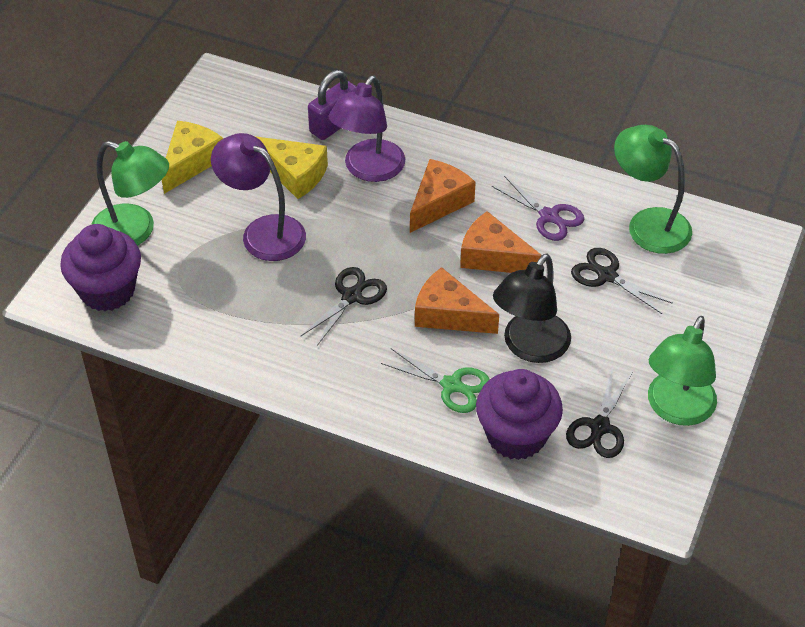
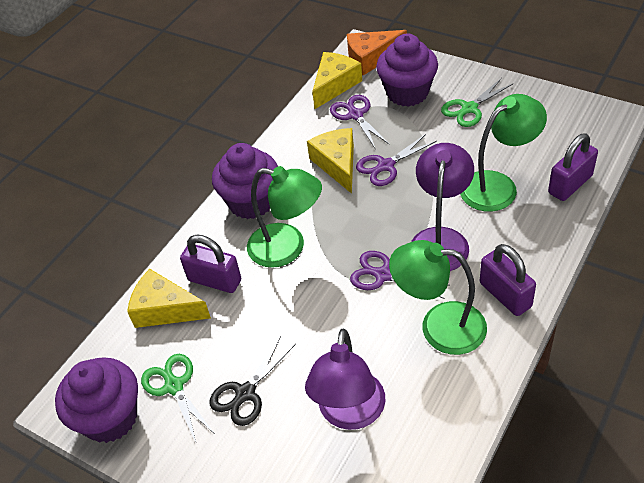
black lamp: [493,254,571,363] = 1 -> none = 0
black scissors: [301,267,387,346] [566,367,633,458] [571,248,673,314] = 3 -> [210,336,296,426] = 1
green scissors: [381,348,490,413] = 1 -> [141,354,215,442] [441,78,513,127] = 2
orange cheese: [410,159,476,233] [415,267,499,334] [460,211,542,273] = 3 -> [347,30,407,76] = 1
purple cupcake: [60,224,141,311] [476,369,563,460] = 2 -> [55,357,138,443] [212,143,278,219] [376,33,438,107] = 3
purple padlock: [308,70,357,140] = 1 -> [180,235,241,293] [480,244,536,316] [548,133,598,201] = 3
purple scissors: [492,176,584,241] = 1 -> [330,95,390,150] [350,251,450,299] [356,134,437,186] = 3
yellow cheese: [162,121,223,194] [255,136,328,199] = 2 -> [127,269,211,328] [307,128,354,194] [312,52,362,109] = 3

